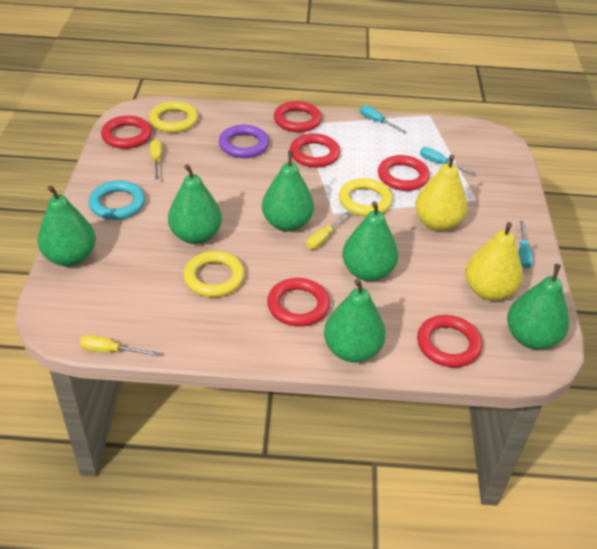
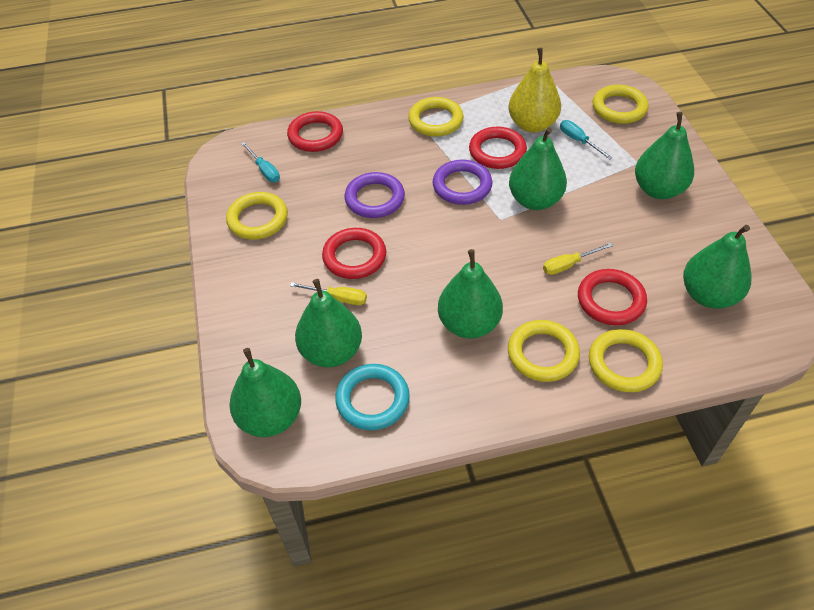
purple ring: [219,125,269,158] = 1 -> [345,172,405,218] [433,160,492,205] = 2
red ring: [101,116,152,149] [267,278,330,327] [274,101,322,132] [290,133,340,168] [378,155,430,191] [417,315,482,367] = 6 -> [287,111,343,152] [322,228,386,279] [469,127,527,169] [578,269,647,325] = 4
turquoise screwdriver: [360,105,407,133] [420,147,475,175] [519,221,533,269] = 3 -> [241,142,280,182] [560,120,613,160] = 2
yellow pear: [415,155,468,231] [465,222,523,301] = 2 -> [508,48,561,133] = 1
yellow ring: [149,101,198,133] [183,251,245,297] [339,178,393,216] = 3 -> [226,192,288,239] [408,97,464,137] [508,320,580,382] [589,329,663,392] [593,85,649,124] = 5
yellow screwdriver: [80,335,159,356] [150,139,162,179] [306,211,350,249] = 3 -> [290,282,367,305] [543,243,613,275] = 2

